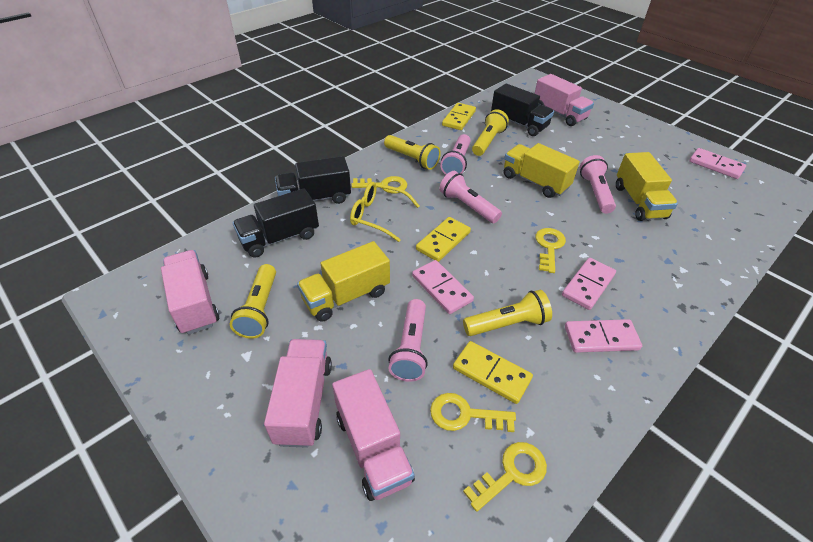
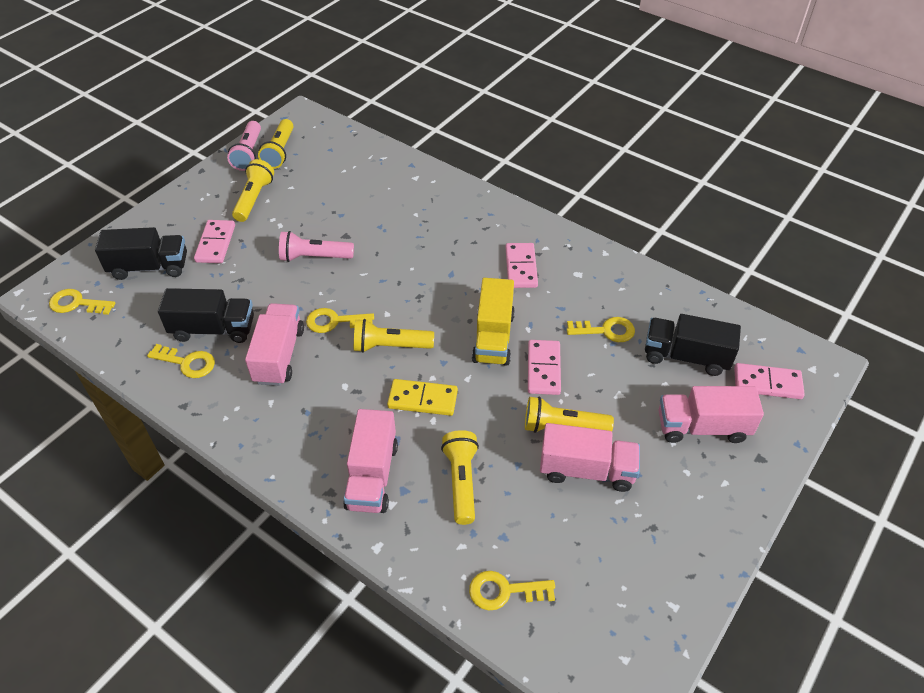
pink flashlight: [388,299,428,382] [439,171,502,223] [440,134,471,175] [580,155,616,214] = 4 -> [227,121,261,171] [279,231,354,262] = 2
yellow domino: [416,217,471,262] [442,103,476,130] [453,341,533,404] = 3 -> [387,379,458,416] = 1
yellow flashlight: [230,264,276,339] [384,135,441,170] [463,290,552,336] [472,109,509,156] = 4 -> [232,159,274,222] [258,119,293,169] [354,319,434,353] [441,430,479,525] [525,396,614,433] = 5
yellow glasses: [350,182,419,242] = 1 -> none = 0
yellow key: [351,176,408,193] [430,393,516,432] [463,442,547,512] [536,228,566,273] = 4 -> [49,289,116,315] [147,344,215,378] [306,308,374,333] [469,571,555,610] [567,317,635,342] = 5
yellow truck: [297,241,390,322] [504,143,580,198] [616,152,678,221] = 3 -> [472,278,515,366] = 1

